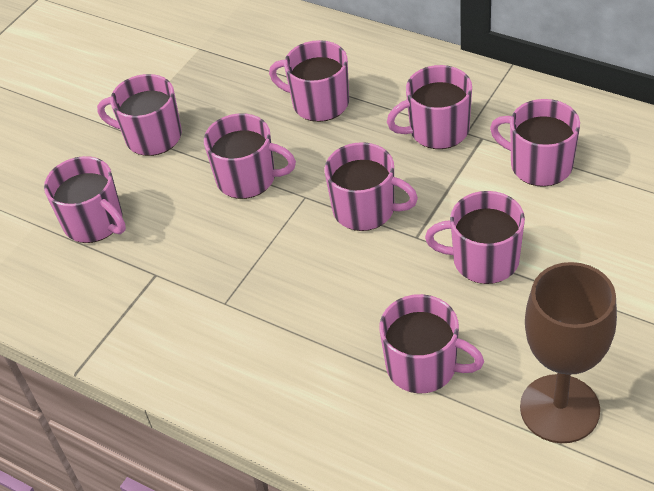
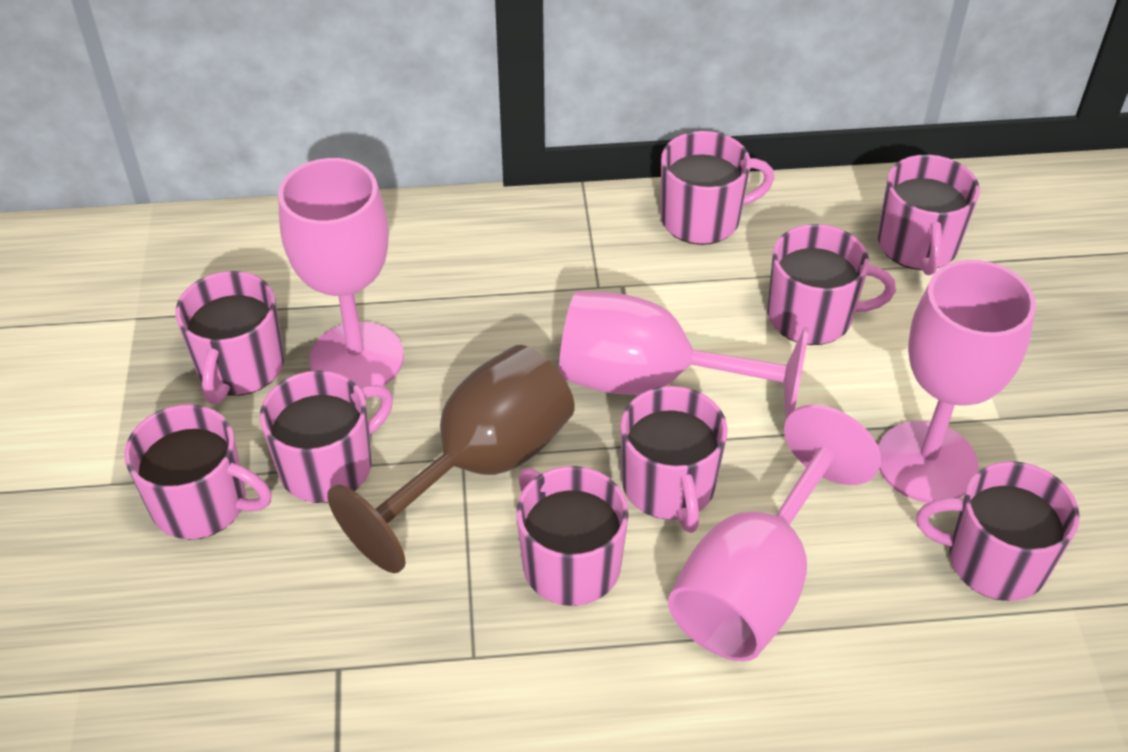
pink goblet: none = 0 -> [278,158,404,388] [559,291,809,420] [668,404,881,661] [878,260,1036,503] = 4

